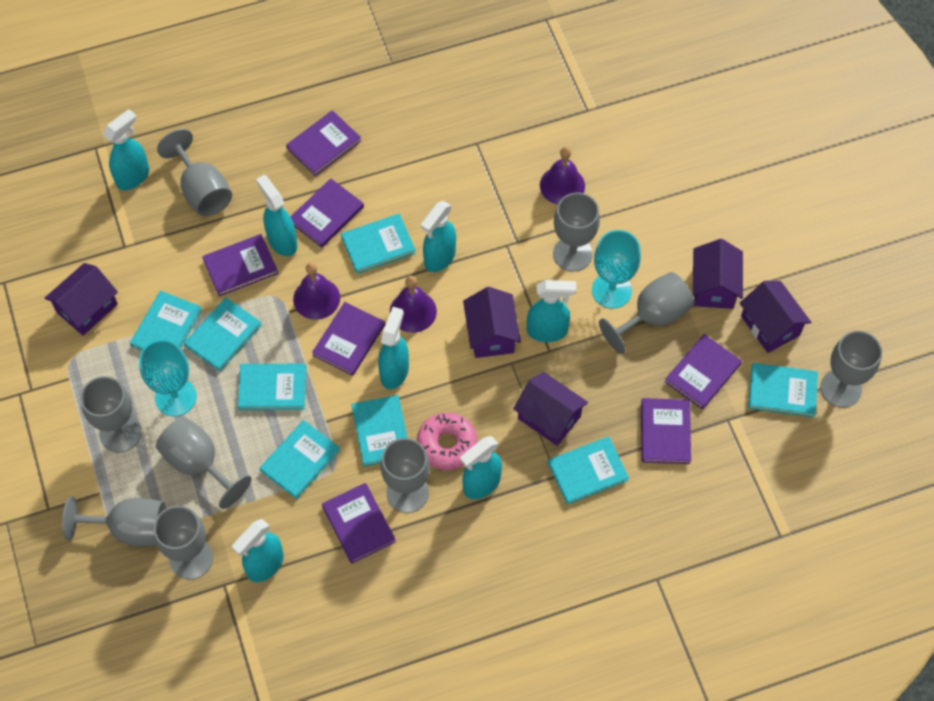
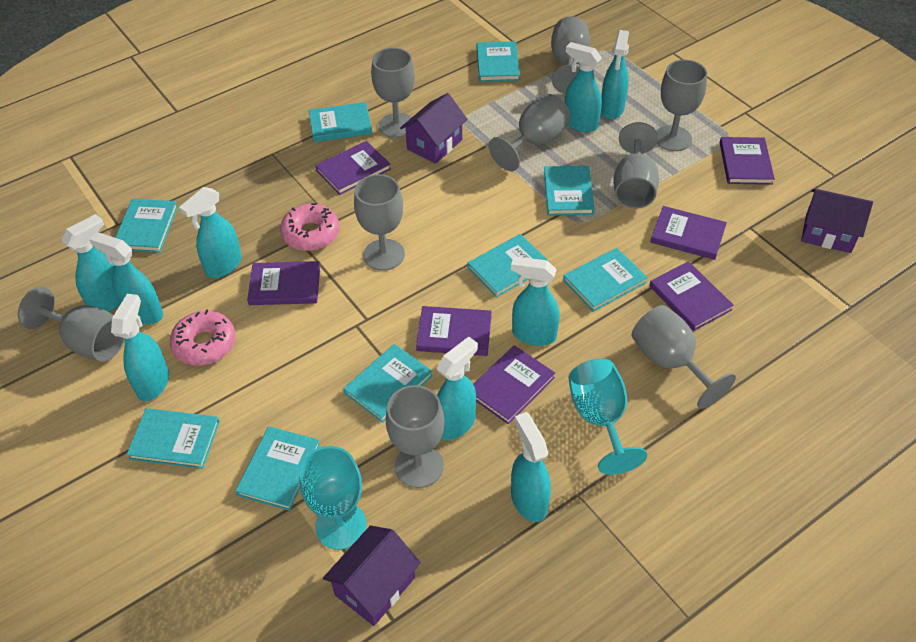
pink donut: [417,412,477,470] = 1 -> [170,310,236,366] [280,203,339,251] = 2
purple bell: [293,262,340,320] [390,276,437,333] [540,147,585,205] = 3 -> none = 0
purple house: [45,263,118,336] [463,287,521,358] [513,372,588,446] [693,239,743,309] [740,281,811,353] = 5 -> [323,525,421,626] [400,93,467,164] [801,189,873,253] = 3
turquoise book: [130,291,202,351] [184,298,262,372] [238,364,306,410] [260,420,340,499] [341,214,416,274] [351,395,408,467] [548,436,629,505] [748,363,818,417] = 8 -> [115,199,178,253] [127,408,220,469] [235,426,320,511] [309,102,372,142] [344,344,433,423] [468,234,550,297] [477,41,520,82] [544,166,595,215] [563,248,648,312] = 9
turquoise spray bottle: [103,109,149,190] [232,519,284,582] [256,175,297,256] [378,307,409,389] [421,201,456,272] [460,436,502,499] [527,280,576,342] = 7 -> [61,214,120,312] [89,232,163,325] [111,294,169,401] [179,187,242,278] [436,337,478,440] [511,257,560,346] [511,412,551,522] [564,42,602,132] [601,30,629,119] = 9

